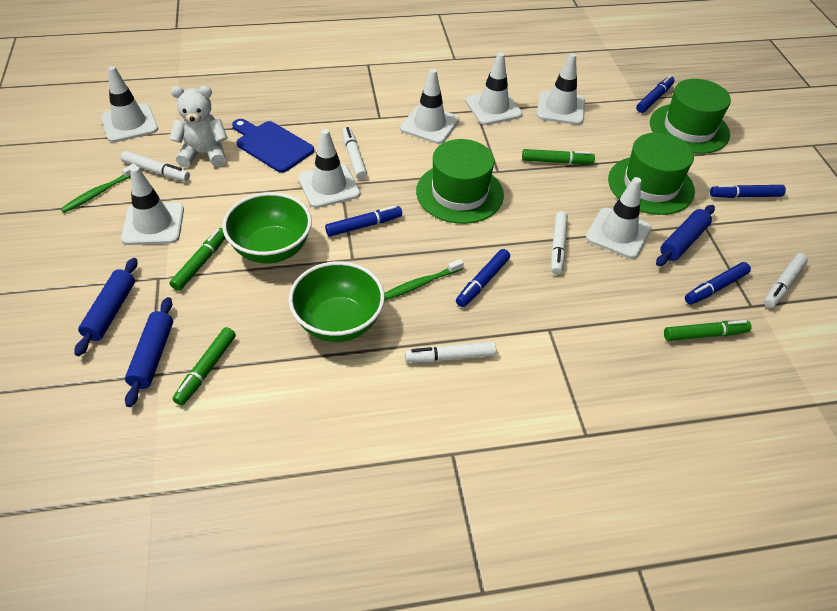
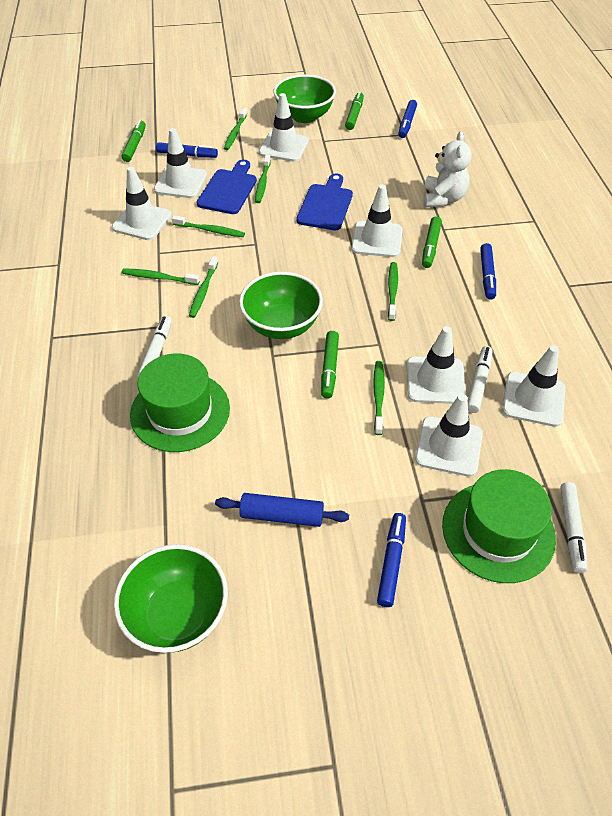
blue cutting board: [232,119,314,173] = 1 -> [197,160,257,214] [296,173,353,230] = 2
blue marker: [325,205,402,237] [456,249,510,307] [636,75,675,113] [685,262,751,305] [710,185,786,198] = 5 -> [156,142,218,158] [377,513,406,607] [398,100,417,138] [480,243,496,300] = 4
blue rolling pin: [74,258,137,356] [125,297,173,407] [656,205,715,266] = 3 -> [215,493,349,527] = 1
green bowl: [222,192,312,264] [289,261,385,342] = 2 -> [114,544,228,653] [239,272,323,339] [273,75,336,123] = 3
green hat: [416,139,504,224] [608,132,695,215] [650,79,731,154] = 3 -> [130,353,230,452] [442,469,556,583] = 2
green toothbrush: [61,163,136,213] [385,259,464,300] = 2 -> [122,268,200,285] [172,215,245,237] [189,256,218,318] [224,108,247,150] [255,155,271,203] [373,361,385,435] [388,262,398,321] = 7
white marker: [121,151,190,181] [342,127,367,180] [405,341,496,363] [551,211,568,275] [764,253,808,308] = 5 -> [138,316,172,377] [468,346,493,413] [560,482,588,573] = 3

